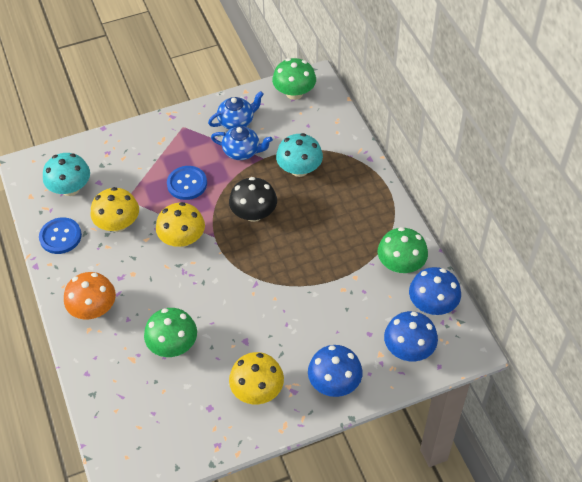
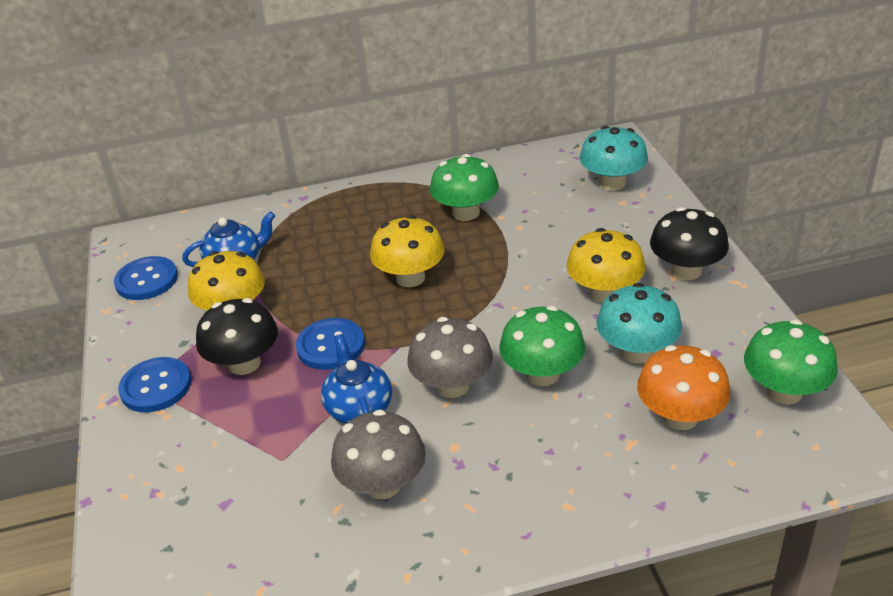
black mushroom: [229,177,277,222] = 1 -> [196,298,278,375] [650,207,729,280] = 2
blue button: [39,217,82,254] [167,166,207,200] = 2 -> [114,256,178,300] [118,357,191,412] [296,318,365,370] = 3
blue mushroom: [308,345,363,397] [384,311,438,361] [409,267,461,315] = 3 -> none = 0
grey mushroom: none = 0 -> [331,409,426,499] [407,317,493,398] = 2

